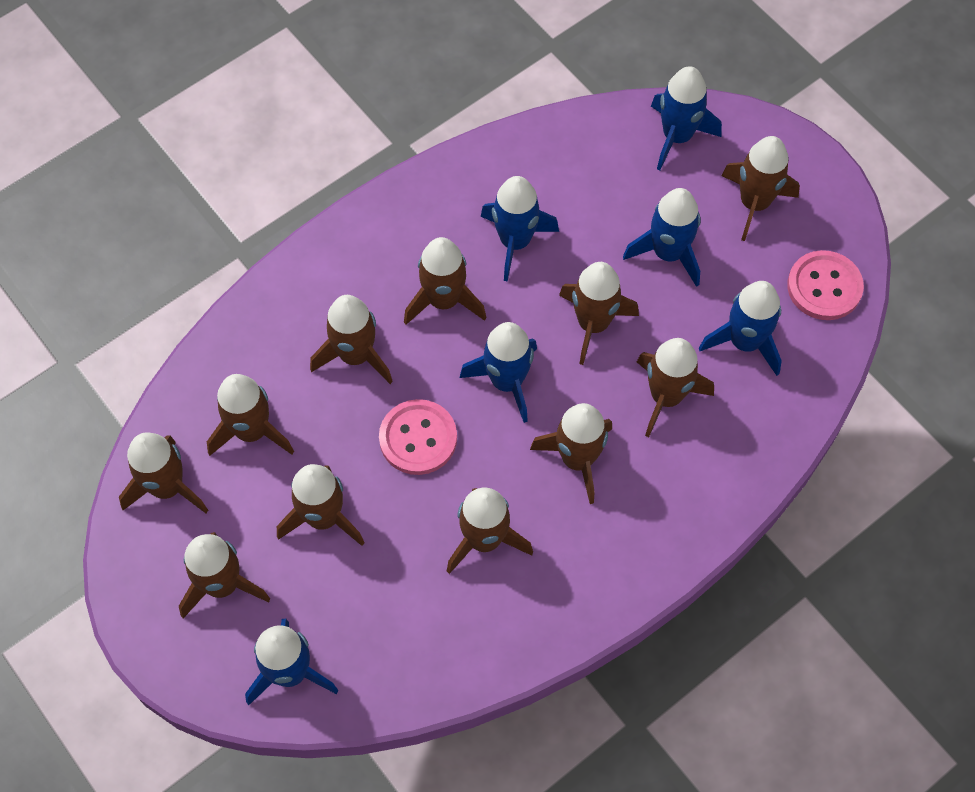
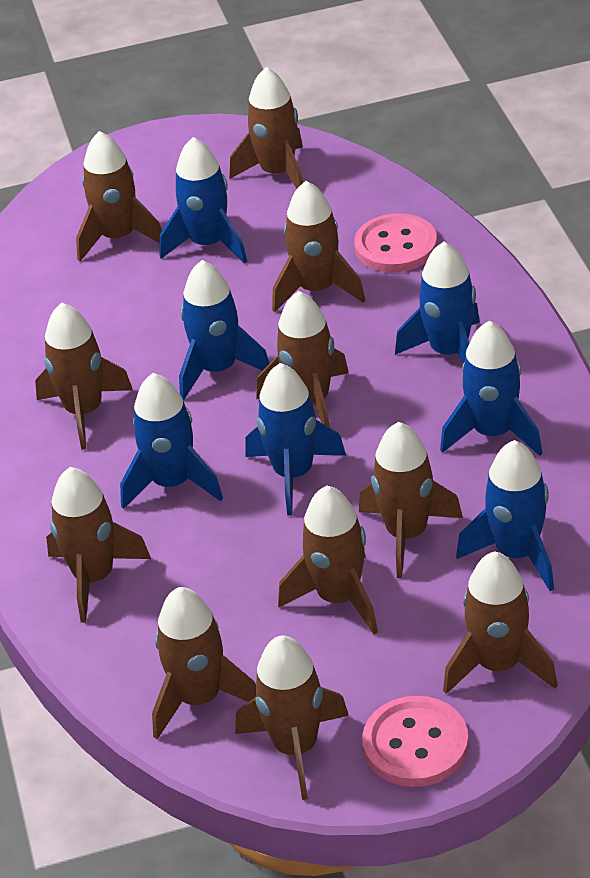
blue rocket: [245,619,338,706] [460,322,537,423] [481,176,559,282] [623,188,701,287] [651,66,722,170] [699,281,782,376] = 6 -> [120,373,223,509] [160,137,247,264] [179,260,270,401] [245,363,346,515] [395,242,480,364] [440,321,542,456] [456,440,554,591] = 7

